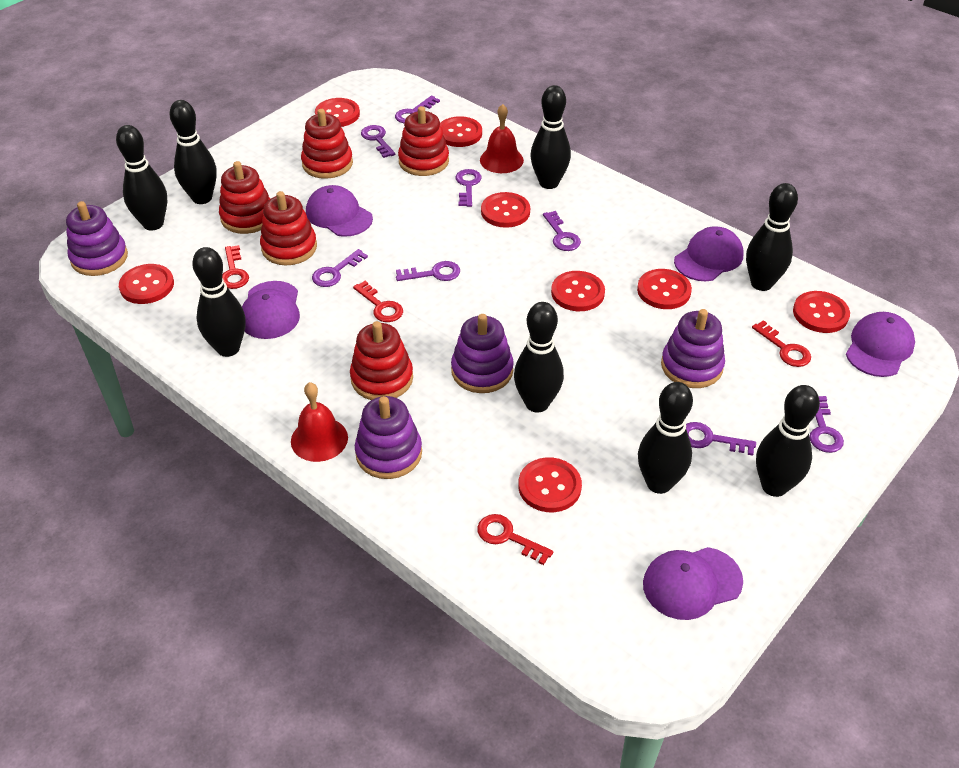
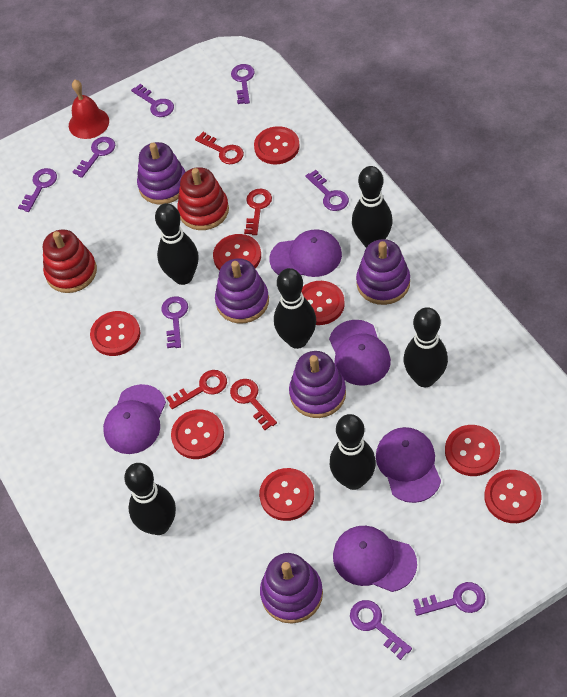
black bowling pin: [116,125,168,231] [170,100,217,204] [192,247,246,357] [514,302,564,413] [531,85,571,189] [638,382,693,494] [746,183,798,291] [756,385,820,497] = 8 -> [124,463,176,535] [155,203,198,285] [274,268,316,349] [330,414,376,490] [352,166,393,248] [404,307,448,387] = 6
purple stacking toy: [66,201,128,276] [355,396,422,479] [451,314,514,393] [661,309,725,388] = 4 -> [137,142,185,204] [215,258,269,323] [260,553,323,624] [289,351,346,418] [356,239,410,305] = 5
red bell: [291,382,348,462] [480,104,524,173] = 2 -> [69,80,109,139] = 1
red stacking toy: [219,161,270,234] [260,191,317,265] [301,109,353,179] [350,321,413,400] [398,106,449,176] = 5 -> [43,229,97,293] [177,167,229,230] = 2

